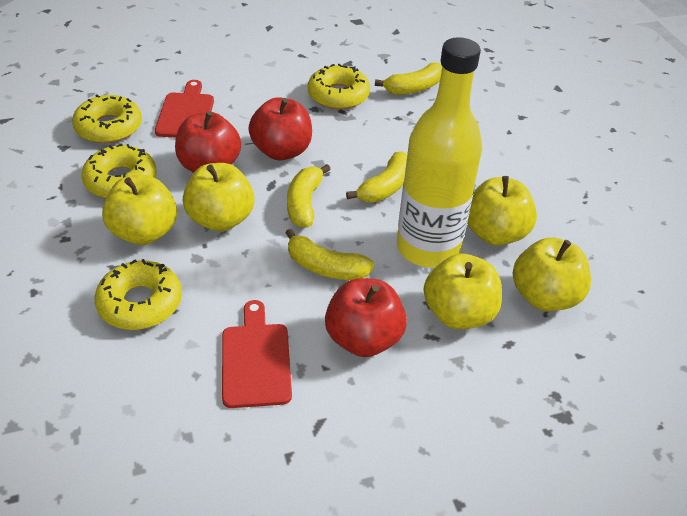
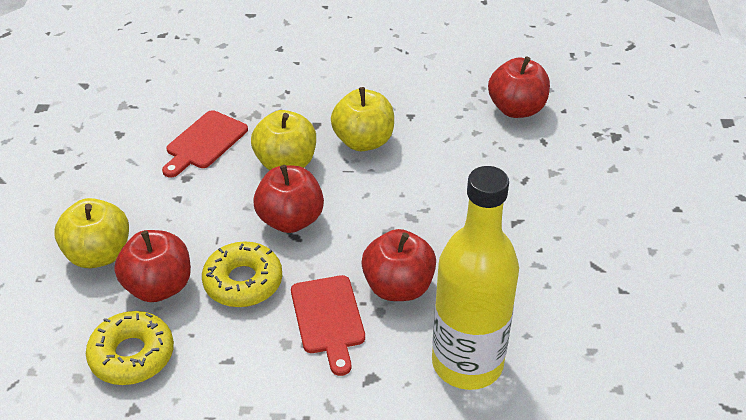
red apple: [175,111,241,173] [248,97,312,160] [325,278,407,357] = 3 -> [114,230,191,302] [253,165,324,233] [361,229,436,301] [488,57,550,118] = 4
yellow apple: [102,175,177,245] [183,163,254,231] [424,254,502,329] [467,176,537,246] [513,237,591,311] = 5 -> [54,198,129,268] [251,110,316,170] [331,87,394,151] = 3
yellow banana: [285,229,374,280] [287,164,331,228] [346,151,407,202] [375,63,442,95] = 4 -> none = 0
yellow donut: [72,94,142,143] [81,143,157,198] [94,259,182,330] [308,64,370,110] = 4 -> [86,311,174,385] [202,241,282,307] = 2

